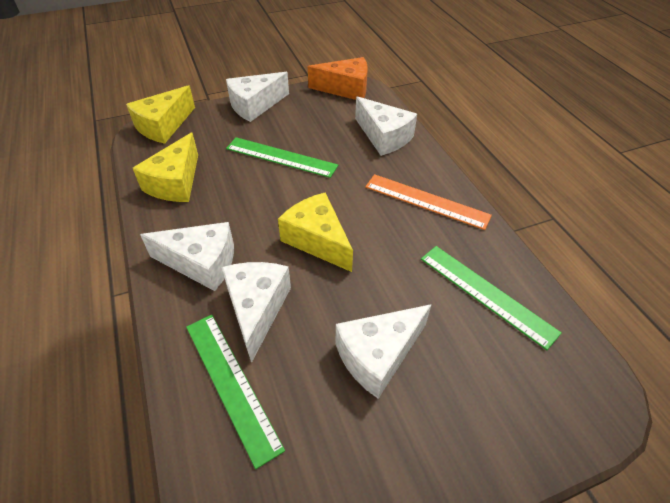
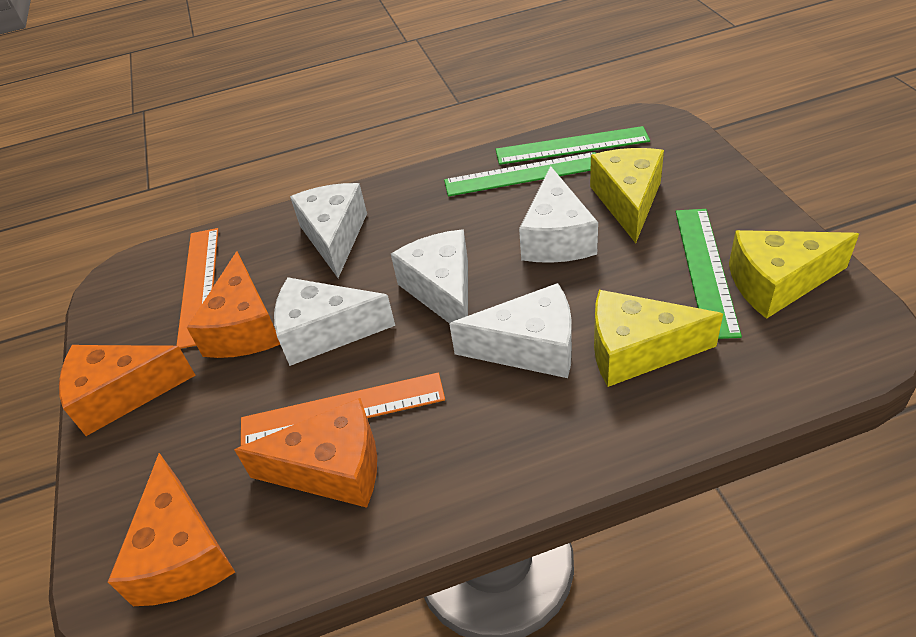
orange cheese: [308,57,368,100] = 1 -> [59,345,196,436] [108,453,235,606] [187,251,280,358] [234,398,377,508] = 4
orange ruler: [365,174,492,230] = 1 -> [176,228,218,349] [241,372,445,446] = 2

